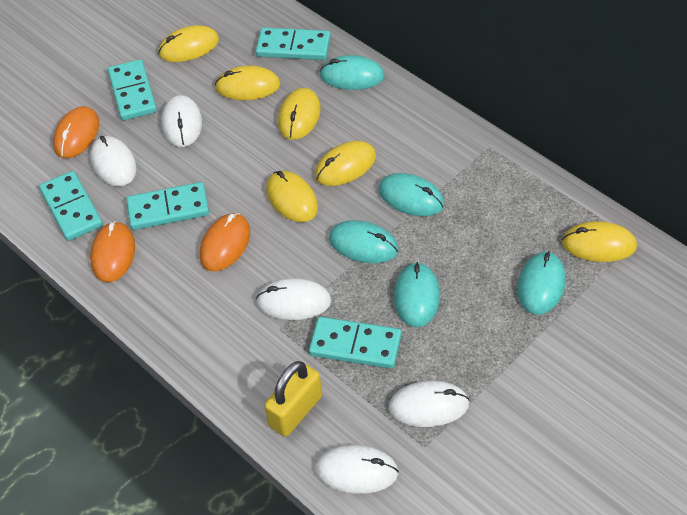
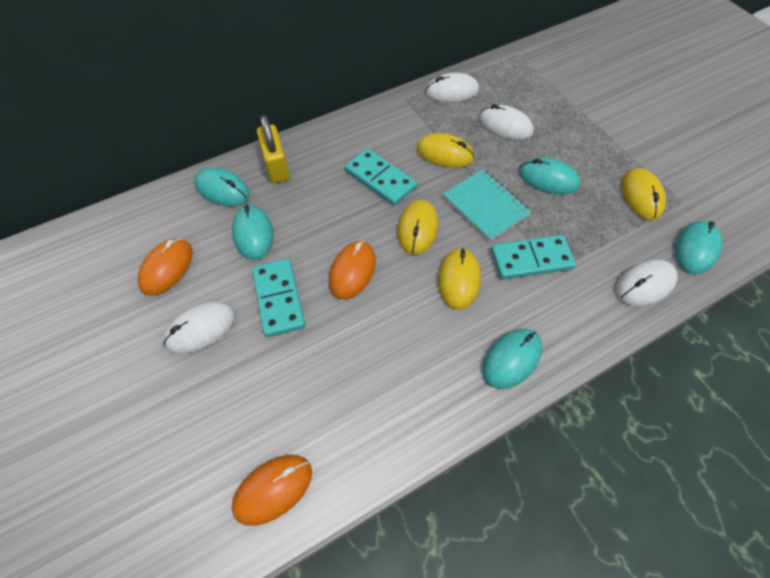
turquoise domino: [39,171,103,241] [108,59,157,121] [126,182,209,230] [256,27,331,60] [309,317,402,369] = 5 -> [252,259,305,337] [345,148,417,206] [491,235,576,280] = 3
turquoise notebook: none = 0 -> [443,169,531,242] = 1
white mouse: [90,136,137,186] [161,95,202,147] [256,278,331,320] [315,445,399,494] [389,380,470,427] = 5 -> [163,302,235,354] [425,73,479,102] [479,104,534,140] [616,260,678,306] = 4
yellow mouse: [158,25,219,62] [215,66,280,100] [266,171,318,222] [278,88,320,140] [315,141,376,186] [562,221,637,262] = 6 -> [397,200,438,254] [416,133,475,168] [438,247,481,310] [622,168,666,220] = 4

